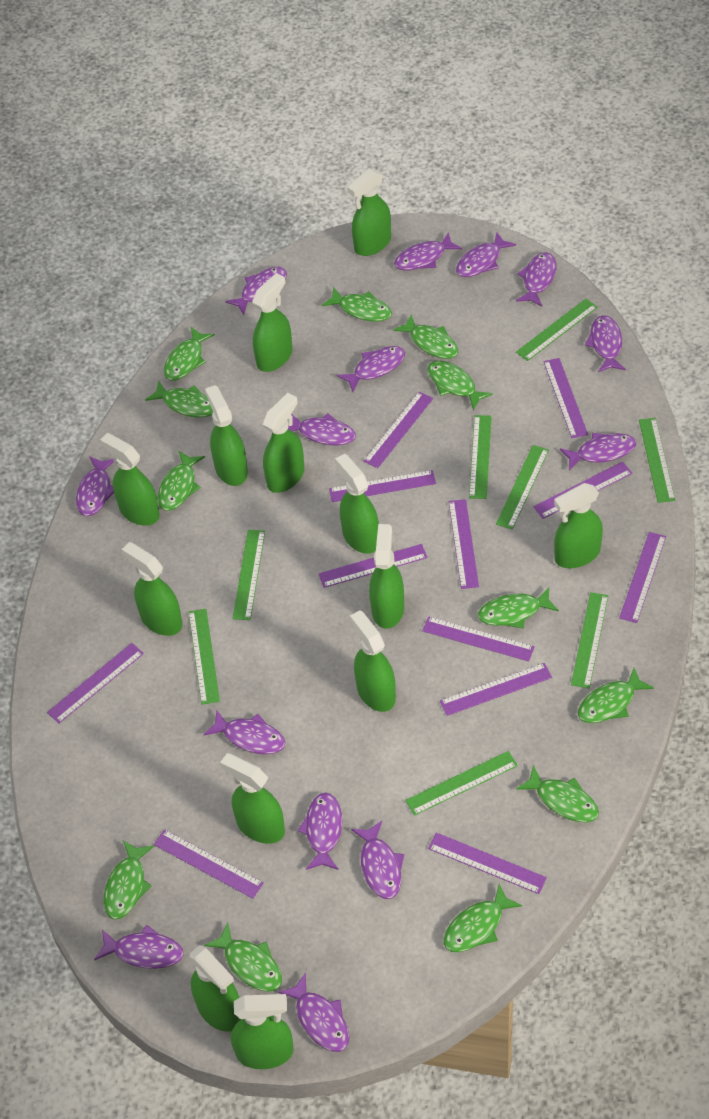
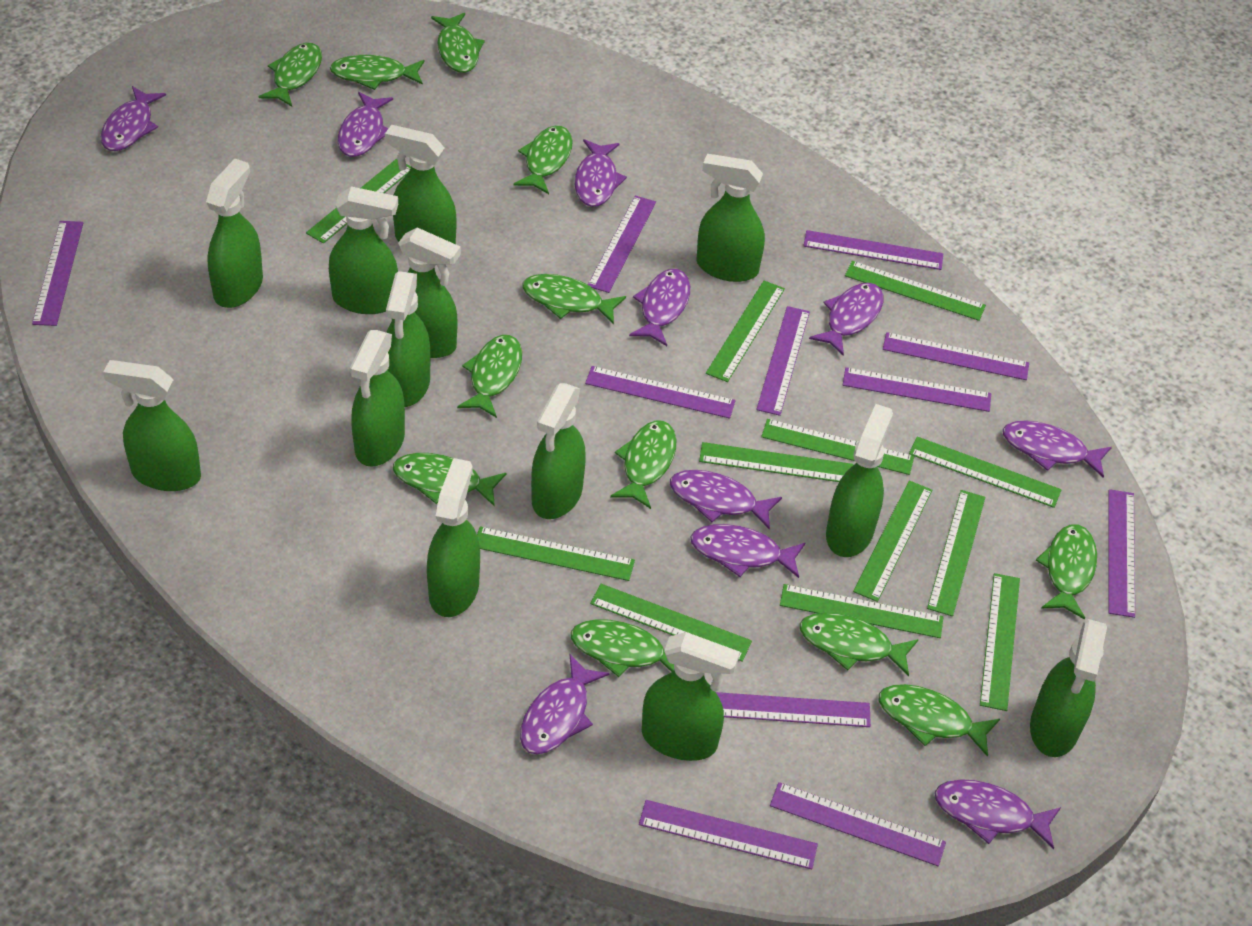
green ruler: [188,609,220,705] [233,530,265,620] [405,751,518,816] [469,415,492,499] [496,445,549,529] [516,299,598,361] [571,592,608,688] [639,418,675,503] = 8 -> [306,159,411,244] [477,526,635,581] [590,584,752,662] [699,442,854,482] [706,281,785,382] [761,419,914,475] [780,584,943,638] [845,261,986,321] [853,481,932,602] [909,436,1062,508] [927,490,986,616] [980,573,1020,711] = 12
purple fish: [76,456,114,516] [94,925,183,969] [203,709,285,754] [225,267,287,315] [278,972,349,1052] [288,413,356,445] [297,792,342,870] [337,346,405,392] [351,821,404,899] [394,232,462,271] [456,232,516,277] [516,252,557,306] [560,433,636,471] [585,315,626,372] = 14 -> [101,86,166,151] [338,92,393,157] [520,654,609,755] [575,139,627,207] [629,269,690,346] [670,470,782,530] [691,524,805,578] [809,283,883,356] [935,779,1061,849] [1003,420,1112,478] = 10
purple ruler: [47,643,144,723] [154,829,264,899] [319,544,427,588] [329,470,436,502] [364,392,433,468] [422,616,535,661] [428,832,547,894] [440,663,552,716] [449,499,479,589] [533,461,632,519] [543,358,588,438] [619,532,666,623] = 12 -> [32,221,83,326] [585,366,736,418] [588,195,656,293] [639,800,818,869] [716,692,871,727] [756,306,810,416] [770,782,946,866] [804,230,943,270] [843,367,991,412] [883,332,1029,380] [1109,489,1135,618] = 11

